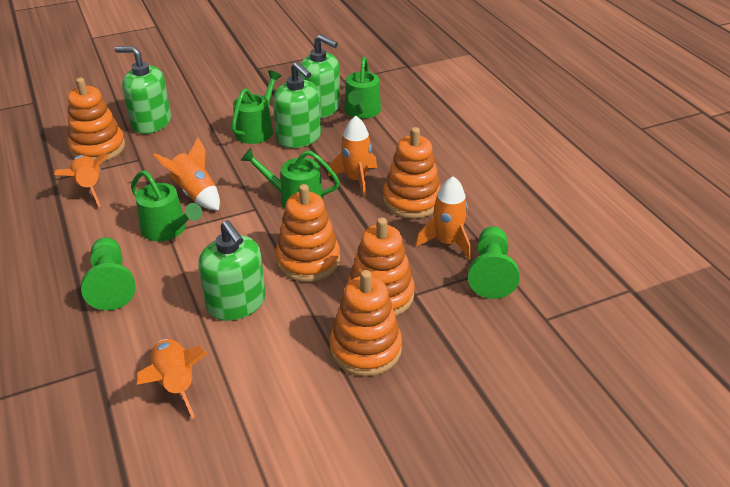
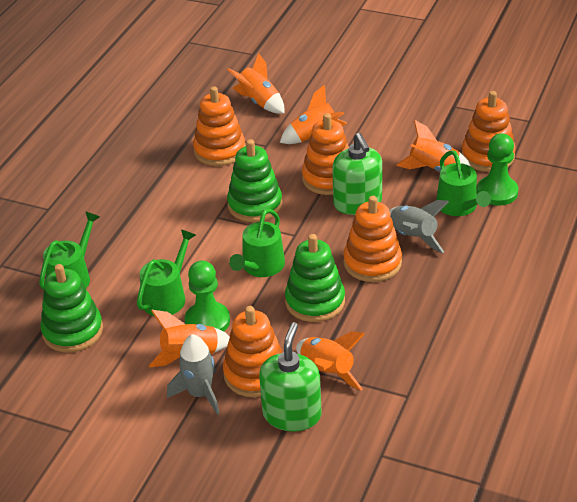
green soap dispenser: [115,46,171,134] [198,220,266,321] [273,62,321,148] [298,34,340,118] = 4 -> [259,322,322,432] [332,133,382,215] = 2
green stacking toy: none = 0 -> [40,264,103,353] [227,139,282,222] [285,234,345,322] = 3
grey rocket: none = 0 -> [167,334,220,415] [389,200,449,253] = 2

